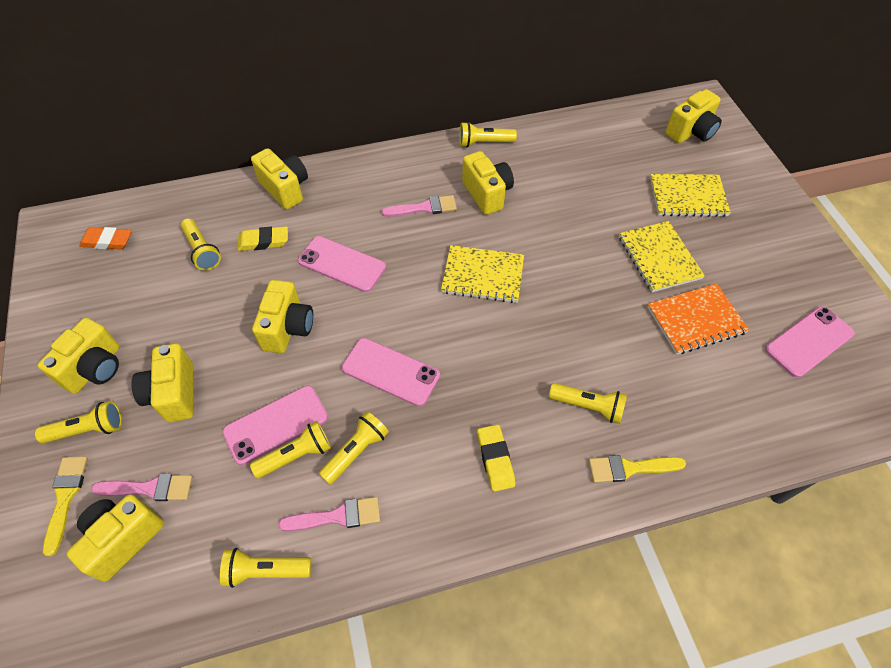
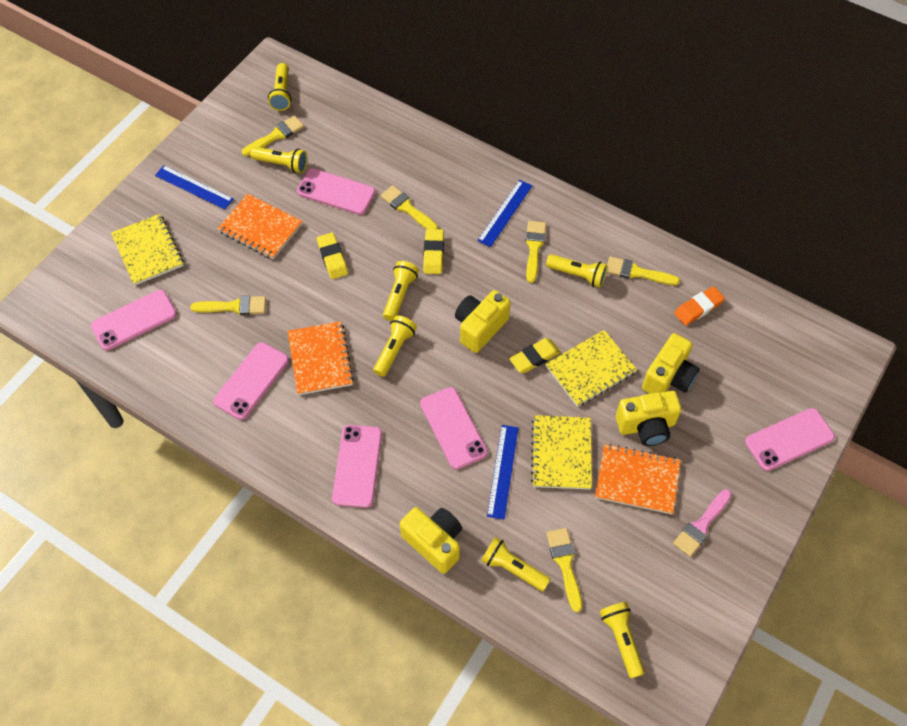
blue ruler: none = 0 -> [155,165,234,209] [477,180,532,247] [487,425,518,520] = 3
orange notebook: [647,283,749,354] = 1 -> [217,194,303,259] [287,321,354,395] [595,444,681,514] = 3
pink brush: [91,474,193,501] [278,497,380,531] [381,195,457,217] = 3 -> [673,489,732,557] = 1
pink phone: [222,386,328,465] [298,236,386,292] [342,338,440,406] [765,306,855,378] = 4 -> [91,290,177,350] [213,342,289,420] [297,168,376,215] [332,425,382,508] [420,387,488,469] [745,408,835,471] = 6
yellow brush: [43,456,88,556] [589,455,686,483] = 2 -> [190,296,266,315] [242,116,304,156] [380,185,438,229] [526,221,546,283] [546,528,582,612] [607,257,680,285] = 6
yellow camera: [38,318,120,394] [67,494,164,582] [132,343,193,422] [251,148,308,209] [252,280,313,353] [462,151,514,215] [665,89,722,143] = 7 -> [400,507,462,574] [455,290,511,353] [616,391,682,446] [642,333,700,394] = 4
yellow eraser: [237,226,288,251] [477,424,515,492] = 2 -> [317,233,348,279] [423,229,444,274] [510,338,561,373] = 3

